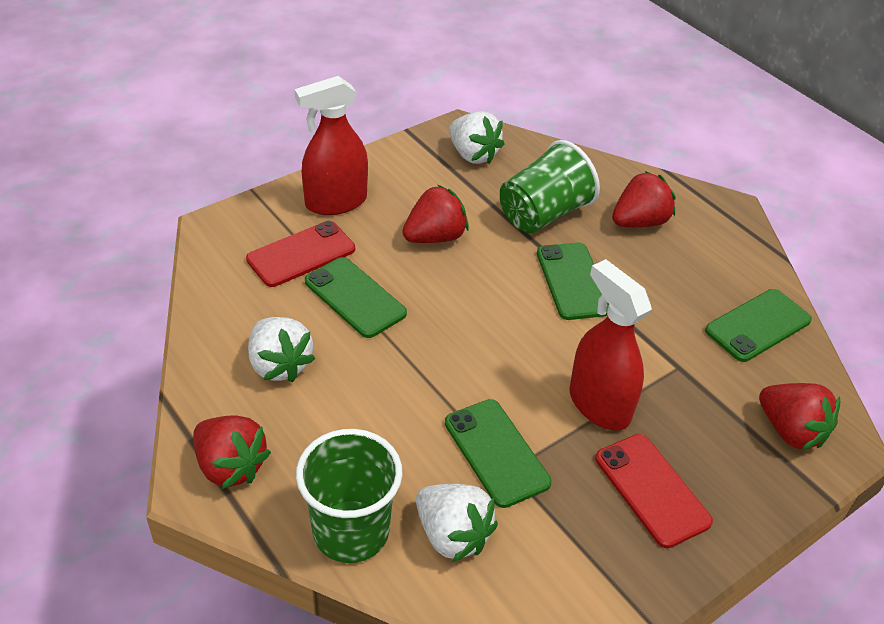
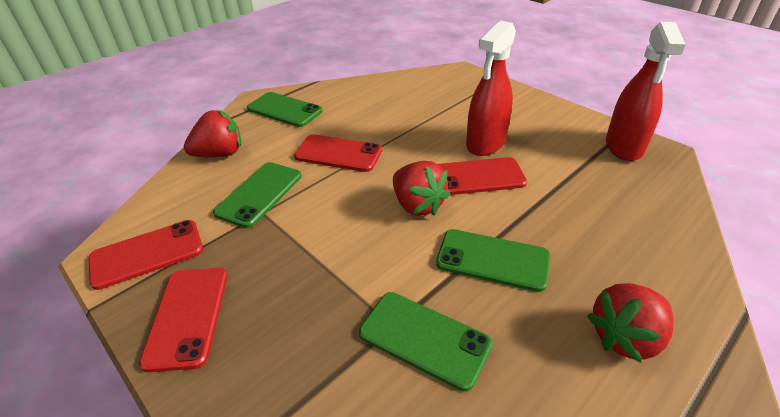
green cup: [296,429,403,563] [500,140,600,233] = 2 -> none = 0
red phone: [246,221,355,287] [595,434,713,548] = 2 -> [88,220,203,290] [139,268,228,372] [294,134,382,172] [438,157,527,195] = 4
red strawberry: [193,415,271,489] [402,185,469,243] [612,171,676,227] [759,383,840,450] = 4 -> [184,110,241,157] [393,161,451,216] [587,283,674,363] = 3
white strawberry: [248,317,315,382] [416,484,498,562] [449,111,504,164] = 3 -> none = 0

